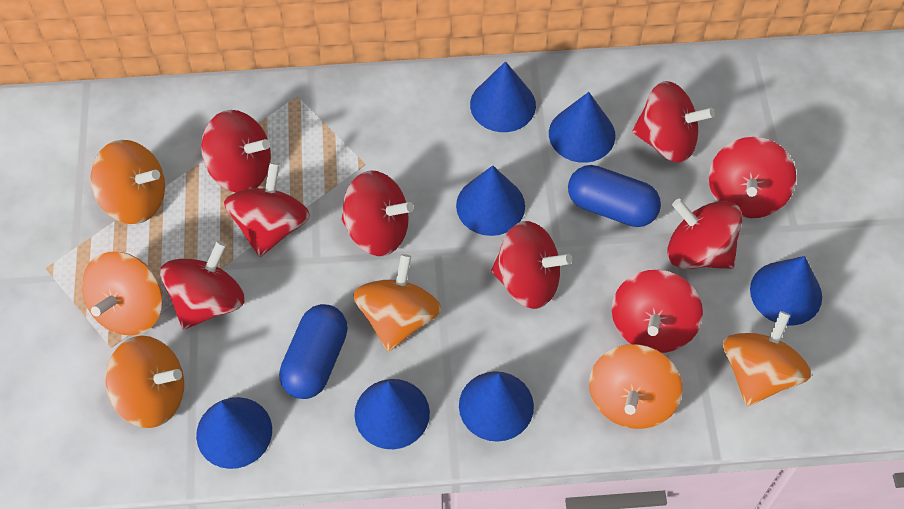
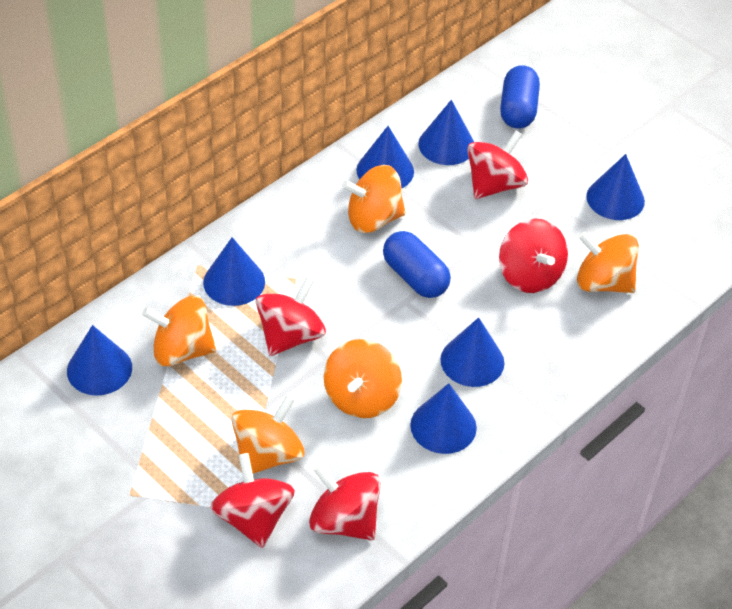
orange spinning top: [82,252,163,336] [90,140,165,224] [106,336,184,428] [353,254,442,351] [589,344,683,429] [723,311,811,406] = 6 -> [142,296,216,367] [231,395,305,474] [324,339,402,418] [342,165,406,233] [577,231,639,293] = 5
red spinning top: [160,241,245,329] [201,110,271,193] [224,163,310,257] [341,170,414,256] [491,221,572,309] [612,270,703,353] [632,81,715,163] [667,199,742,269] [709,137,796,219] = 9 -> [210,453,295,548] [256,277,326,356] [309,464,381,540] [467,130,528,199] [499,218,568,293] = 5

